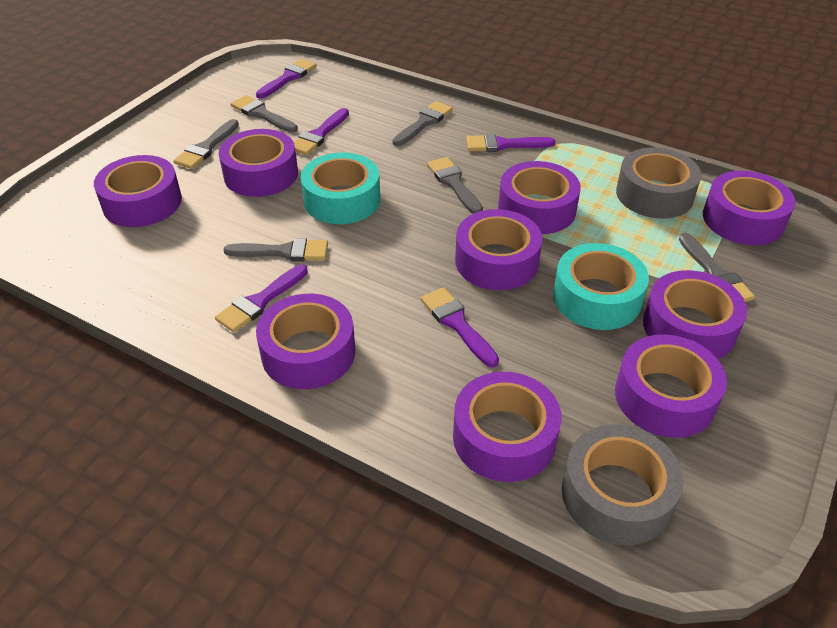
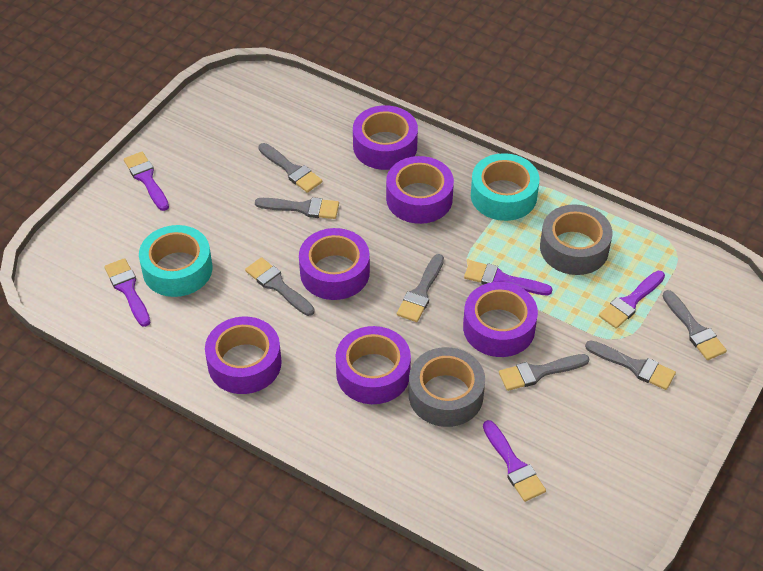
grey brush: [173,119,239,169] [223,238,328,261] [230,95,298,133] [392,101,453,146] [427,157,483,214] [679,233,755,302] = 6 -> [245,257,314,316] [255,197,339,219] [258,143,322,193] [397,254,444,322] [499,354,590,391] [585,340,676,390] [663,290,727,360] = 7
purple tape: [94,155,182,227] [218,129,298,197] [256,294,355,389] [453,372,562,482] [455,209,542,290] [498,161,581,234] [615,334,727,438] [643,270,747,359] [703,171,795,245] = 9 -> [205,317,282,394] [299,228,370,300] [336,326,411,404] [353,105,418,170] [386,156,454,224] [463,282,538,357] = 6

